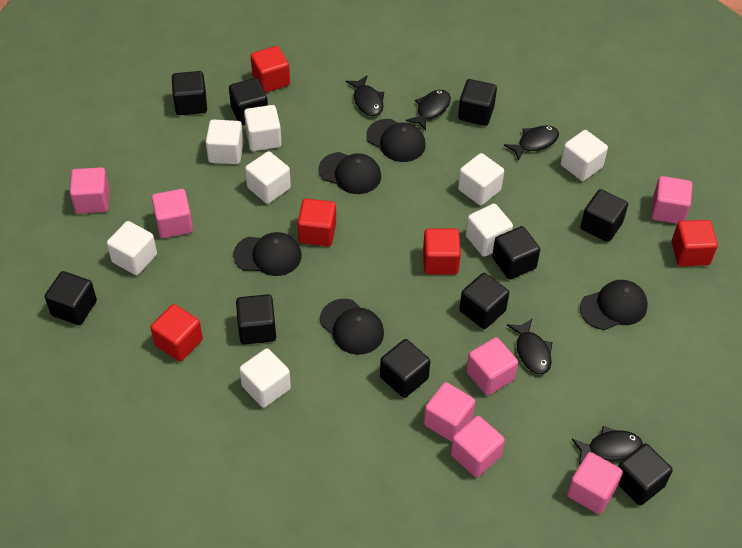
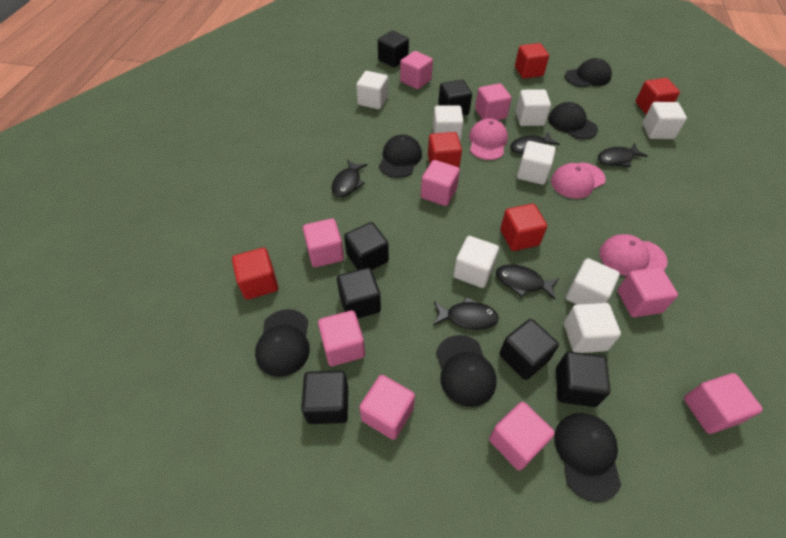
black cap: [233,232,302,276] [318,152,381,194] [320,299,384,355] [366,119,426,162] [580,280,648,330] = 5 -> [255,309,310,377] [379,135,422,178] [436,335,497,407] [548,102,598,140] [554,413,621,502] [565,58,612,87] = 6
black cube: [45,271,97,325] [172,71,207,115] [229,78,268,125] [236,294,276,345] [380,339,430,398] [458,79,497,126] [459,273,509,329] [492,226,540,279] [580,189,628,242] [618,443,673,506] = 10 -> [301,371,348,424] [337,268,381,319] [344,222,389,270] [378,31,409,67] [438,80,472,115] [499,319,559,380] [556,352,610,407] = 7
pink cap: none = 0 -> [469,119,508,160] [551,162,606,199] [599,234,668,276] = 3
pink cube: [70,167,110,214] [152,189,193,238] [424,382,475,442] [451,416,505,477] [466,337,518,395] [567,452,623,514] [651,176,692,224] = 7 -> [303,218,344,267] [318,310,365,366] [359,375,415,440] [400,51,433,89] [421,160,460,206] [475,83,511,120] [489,402,555,470] [617,267,678,317] [684,373,763,434] = 9

